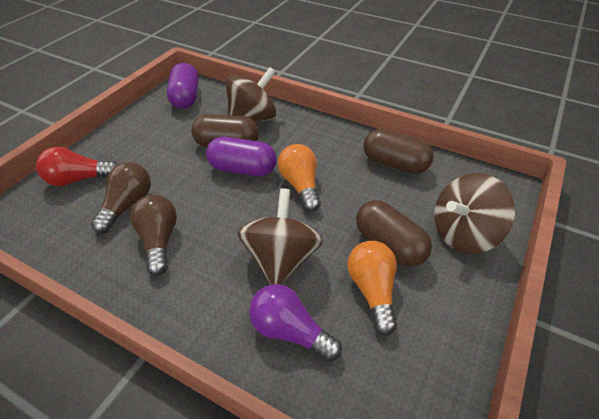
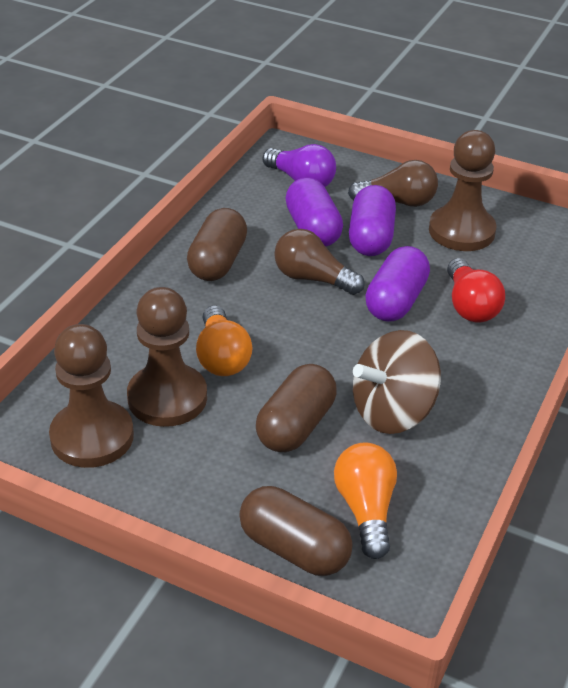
brown pawn: none = 0 -> [49,324,134,468] [127,287,207,427] [429,130,497,251] = 3
brown spinning top: [226,67,277,122] [238,188,323,285] [434,173,515,253] = 3 -> [353,330,441,434] = 1
purple capsule: [167,63,199,109] [206,137,277,176] = 2 -> [285,177,343,247] [349,185,396,256] [365,246,430,322] = 3

